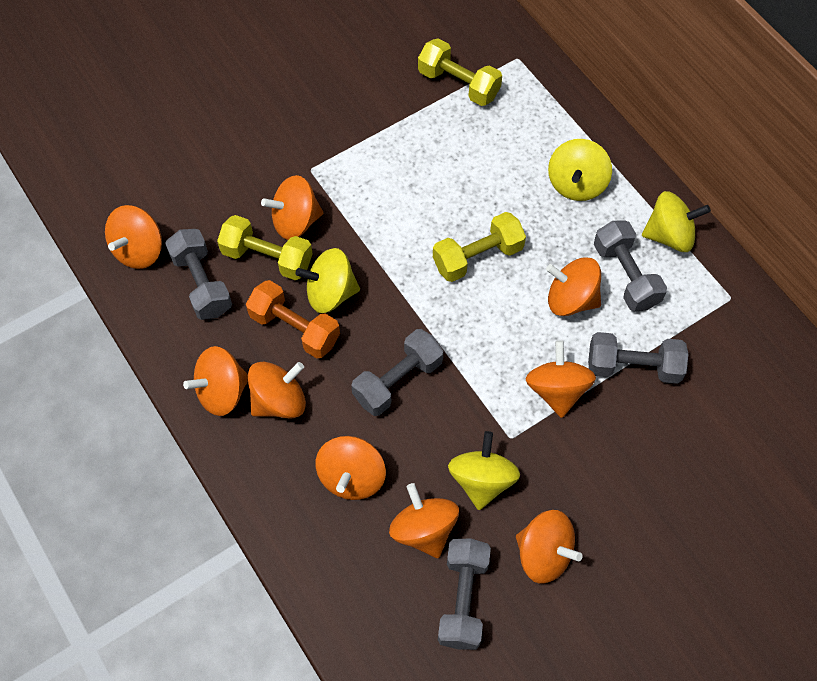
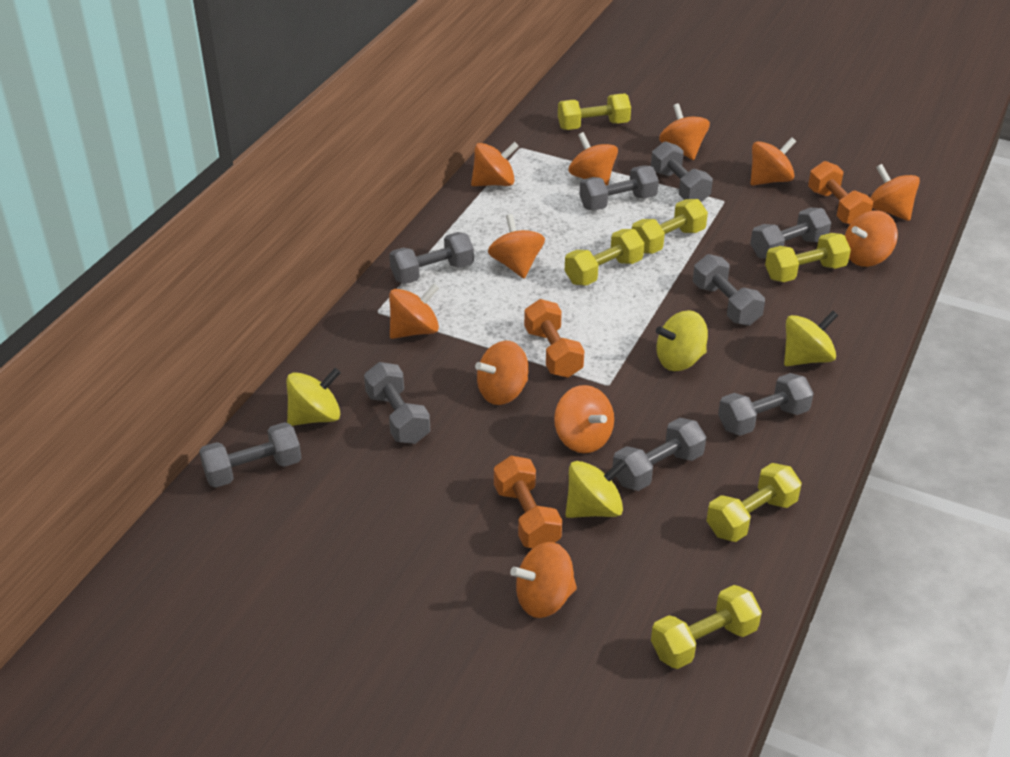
grey dumbbell: [165,229,232,320] [351,329,444,416] [438,538,491,650] [588,332,688,384] [594,220,667,312] = 5 -> [199,422,302,488] [364,362,430,444] [389,232,474,284] [579,165,659,211] [613,418,706,491] [651,141,713,202] [693,254,765,326] [718,373,814,436] [750,208,831,259] = 9
orange dumbbell: [246,280,340,358] = 1 -> [494,456,562,548] [524,299,585,378] [808,161,873,225] = 3
orange spinning top: [105,205,162,269] [183,346,248,416] [248,362,306,419] [261,175,323,240] [315,436,386,500] [389,483,459,558] [516,510,582,584] [525,340,596,418] [546,257,601,316] = 9 -> [389,283,439,339] [471,142,519,186] [475,341,528,405] [488,214,545,278] [510,542,577,618] [554,385,614,453] [569,132,618,185] [659,103,710,160] [751,137,796,185] [845,210,898,267] [870,164,920,221] = 11
yellow dumbbell: [217,215,313,280] [418,38,502,106] [433,212,526,282] = 3 -> [558,94,631,130] [565,229,644,286] [632,199,708,254] [651,585,762,669] [706,463,802,542] [765,233,851,282] = 6

